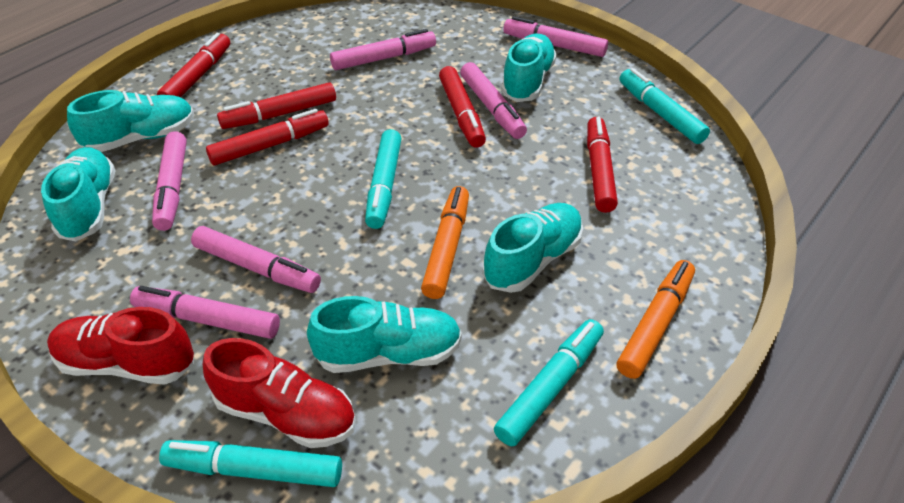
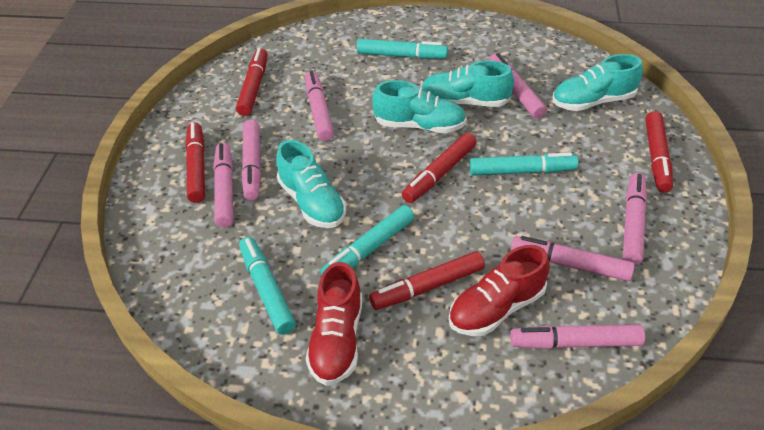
orange marker: [421,186,469,299] [617,260,695,379] = 2 -> none = 0
pink marker: [130,286,280,339] [152,131,187,231] [191,226,321,293] [330,29,436,70] [460,62,527,139] [503,16,608,57] = 6 -> [213,143,233,228] [241,120,261,200] [305,70,334,141] [489,53,547,119] [510,324,645,349] [511,236,635,281] [623,173,647,265] = 7
turquoise shoe: [41,147,116,241] [67,90,194,152] [307,296,462,373] [483,203,583,293] [501,34,557,102] = 5 -> [276,140,346,228] [372,80,466,133] [421,60,514,107] [552,54,643,111] = 4

